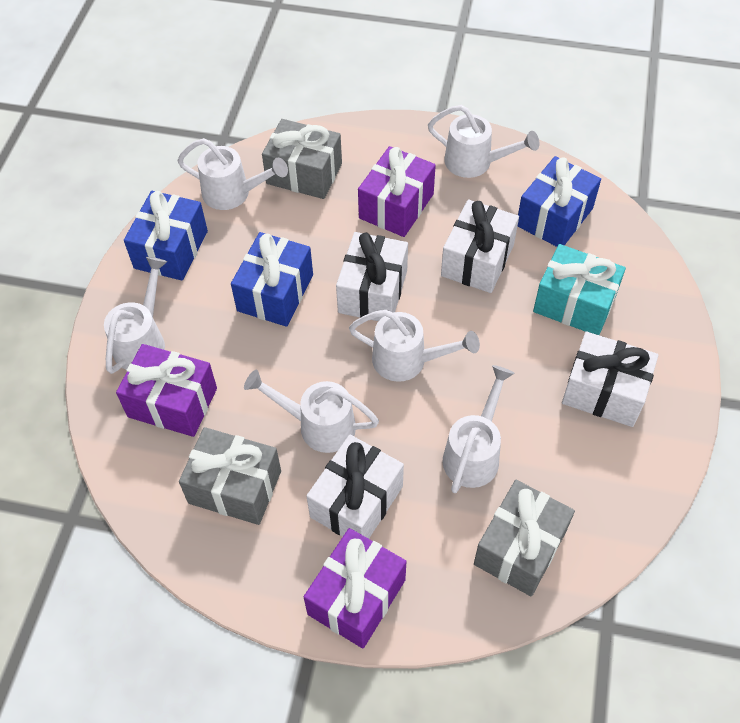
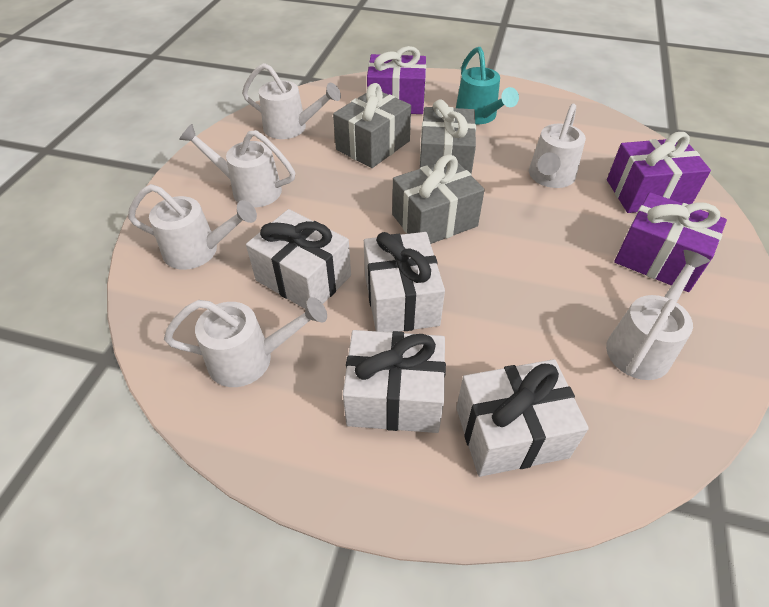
blue gift: [124,191,208,281] [231,232,313,327] [517,156,601,247] = 3 -> none = 0
turquoise gift: [533,244,626,335] = 1 -> none = 0
turquoise watering can: none = 0 -> [456,47,519,124] = 1

